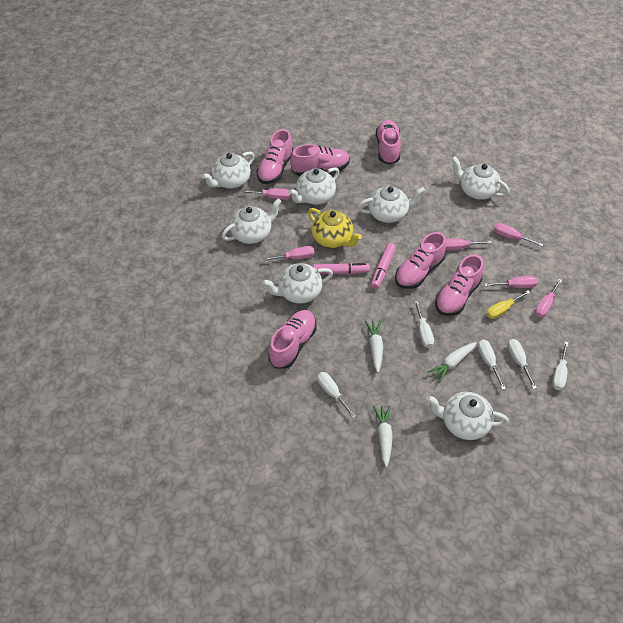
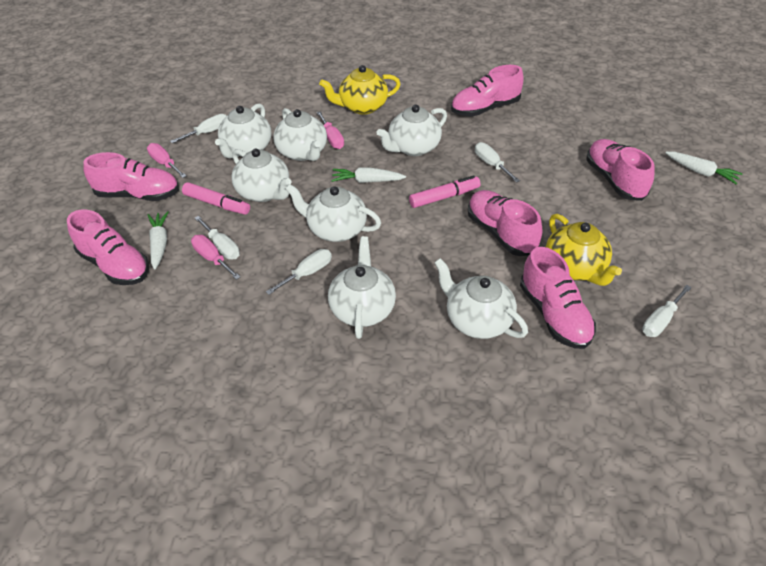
pink screwdriver: [242,188,290,200] [263,246,315,261] [446,238,492,250] [484,276,538,288] [494,223,544,247] [535,279,562,317] = 6 -> [147,143,186,178] [191,235,240,280] [317,111,344,149] = 3
yellow screwdriver: [486,290,530,319] = 1 -> none = 0
yellow teapot: [308,208,362,248] = 1 -> [319,65,400,115] [546,214,622,286] = 2

